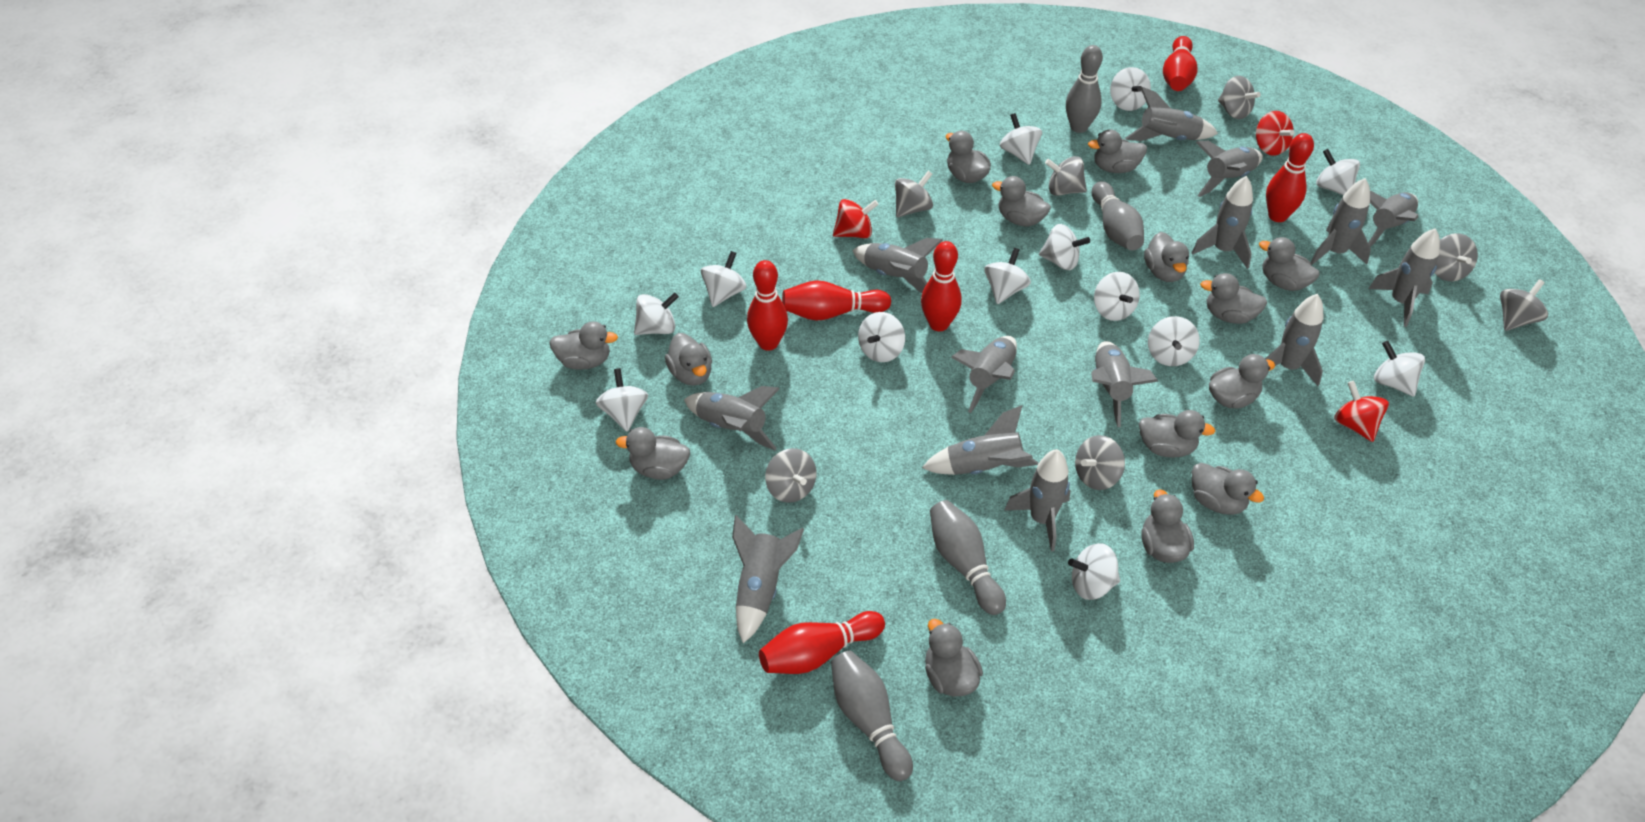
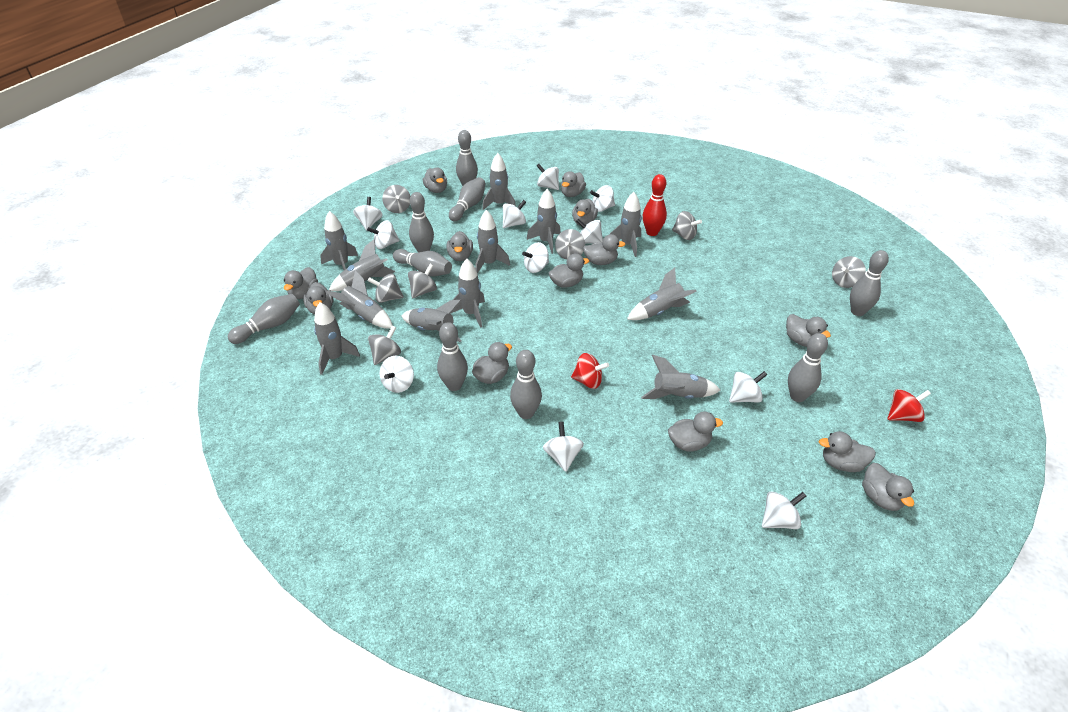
grey bowling pin: [831,651,913,781] [930,500,1006,615] [1066,45,1103,133] [1092,181,1144,250] = 4 -> [228,294,300,344] [393,249,452,277] [409,192,434,252] [437,322,468,391] [449,177,486,221] [456,130,478,186] [510,350,542,419] [788,333,828,402] [850,250,889,316] = 9
grey duck: [550,321,618,370] [616,427,690,480] [665,333,712,386] [925,619,983,696] [946,131,991,183] [992,176,1051,227] [1088,129,1147,173] [1139,410,1215,458] [1142,489,1194,563] [1144,232,1189,282] [1192,463,1264,515] [1200,273,1267,324] [1209,354,1275,409] [1259,237,1320,291] = 14 -> [284,267,318,299] [303,282,333,315] [423,167,447,193] [447,231,473,261] [472,342,512,384] [549,253,589,288] [561,171,586,197] [572,199,598,225] [583,234,625,265] [668,412,723,452] [786,314,831,347] [819,431,876,472] [862,463,914,511] = 13
grey rocket: [684,386,780,450] [732,515,804,643] [852,238,943,293] [922,405,1038,475] [951,336,1017,413] [1004,449,1070,551] [1091,341,1158,427] [1125,87,1218,141] [1192,176,1253,269] [1196,141,1263,197] [1265,294,1323,386] [1310,178,1371,265] [1368,191,1418,247] [1368,228,1440,327] = 14 -> [314,302,360,375] [320,211,358,270] [326,271,393,329] [329,239,395,291] [402,300,462,342] [452,259,485,328] [475,210,510,274] [482,153,516,210] [527,189,561,254] [610,192,642,257] [627,268,697,320] [641,355,721,399] = 12
red bowling pin: [747,260,788,351] [759,611,885,674] [782,280,891,321] [921,241,962,331] [1163,36,1198,91] [1266,133,1314,222] = 6 -> [643,174,667,236] = 1
red spinning top: [833,199,879,238] [1256,111,1294,156] [1334,381,1389,442] = 3 -> [571,353,609,389] [888,389,931,422] = 2
white spinning top: [596,368,648,431] [634,292,679,335] [701,251,746,307] [858,312,905,362] [984,248,1031,304] [1000,113,1042,165] [1039,224,1090,270] [1068,543,1120,600] [1094,272,1140,321] [1110,67,1151,111] [1148,316,1200,366] [1316,149,1360,195] [1374,341,1425,396] = 13 -> [353,197,383,230] [367,220,400,249] [380,356,414,393] [503,200,526,228] [522,242,549,273] [537,164,559,190] [543,422,584,472] [576,218,603,244] [590,185,615,212] [729,371,768,403] [762,491,806,529] = 11

